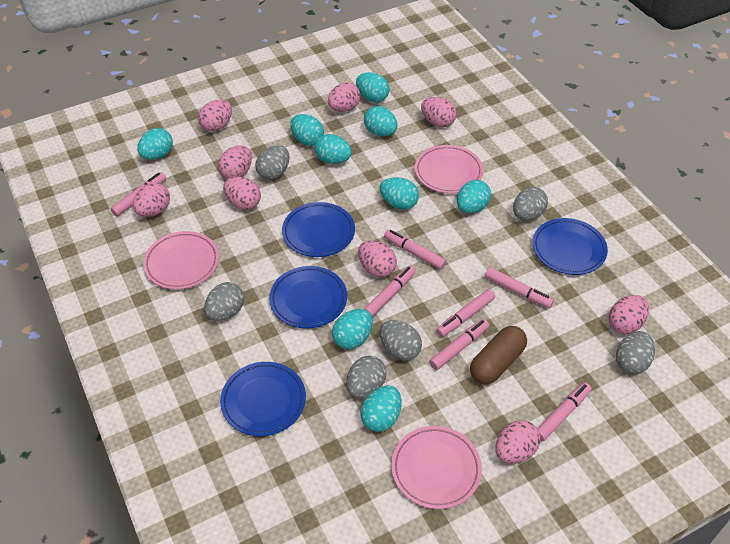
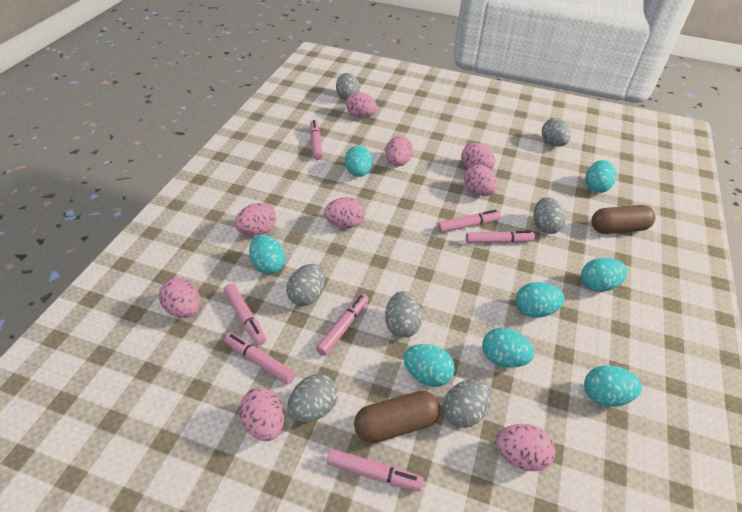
blue plate: [220,362,306,436] [269,266,347,328] [282,202,355,257] [532,218,608,275] = 4 -> none = 0
brown capsule: [470,326,527,384] = 1 -> [354,391,440,443] [591,205,655,234] = 2
grey egg: [204,282,244,321] [255,145,290,180] [346,356,386,398] [380,320,422,361] [513,187,548,221] [616,331,655,375] = 6 -> [286,264,325,306] [287,374,338,422] [336,73,360,101] [385,291,422,338] [443,379,492,428] [534,197,566,234] [542,118,571,147] = 7
pink plate: [143,231,219,290] [391,426,482,509] [415,145,483,194] = 3 -> none = 0
turquoise egg: [137,128,173,160] [290,114,324,146] [315,134,352,164] [332,309,373,349] [356,72,390,102] [360,386,401,432] [364,106,398,136] [380,177,419,210] [457,180,491,213] = 9 -> [249,235,285,274] [345,146,373,177] [403,344,455,387] [482,328,535,368] [516,282,565,318] [581,258,627,292] [584,366,642,407] [586,160,616,193] = 8

